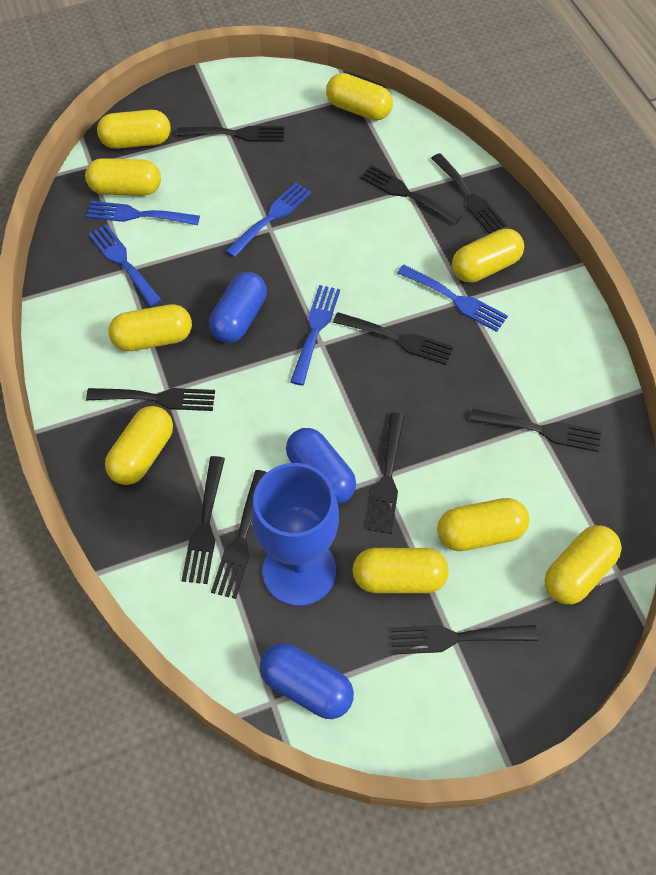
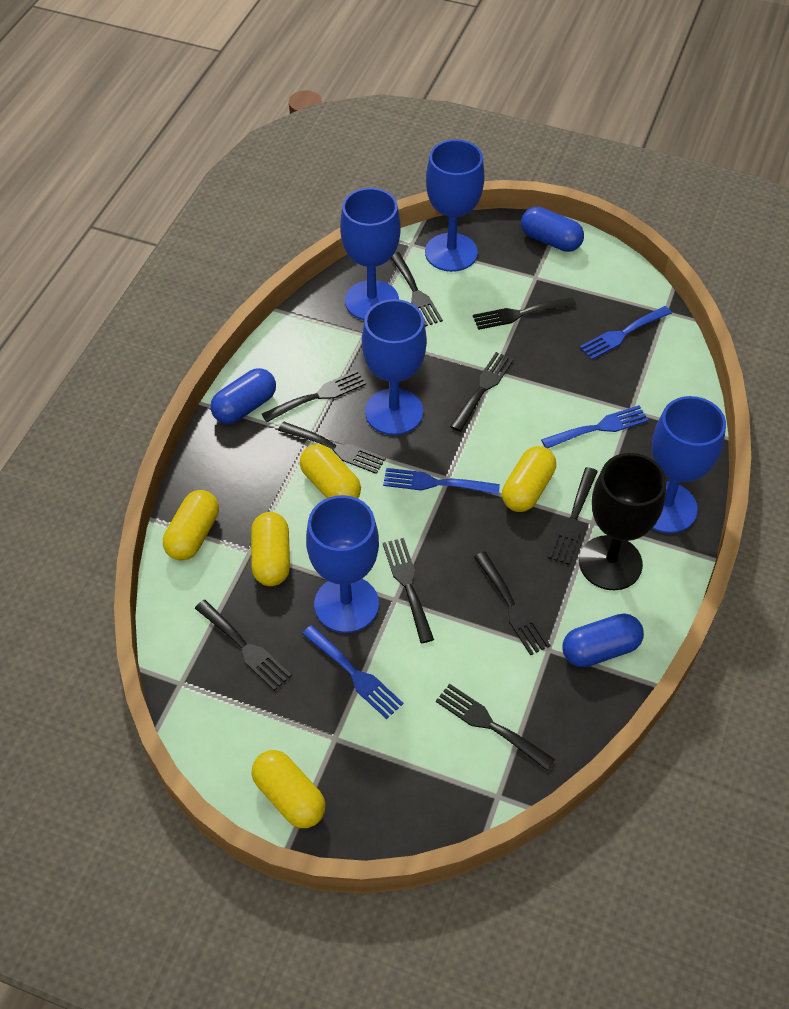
black goblet: none = 0 -> [579,453,666,590] = 1
blue fork: [86,201,200,225] [89,224,162,306] [226,183,312,258] [290,285,340,386] [397,264,508,332] = 5 -> [302,625,404,719] [383,468,500,495] [541,405,649,449] [580,306,672,360] = 4
blue goblet: [252,463,339,606] = 1 -> [306,495,379,633] [340,188,400,320] [362,299,427,435] [425,139,484,272] [652,396,726,533] = 5
yellow capsule: [85,158,161,196] [97,110,170,149] [105,406,173,485] [108,304,192,351] [326,73,393,121] [352,548,449,593] [437,498,529,551] [452,229,524,283] [544,525,622,604] = 9 -> [163,490,219,561] [251,512,290,586] [252,750,326,828] [300,444,361,498] [502,446,556,512] = 5

